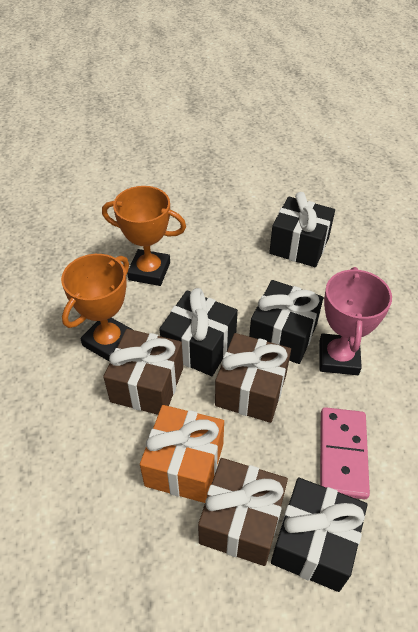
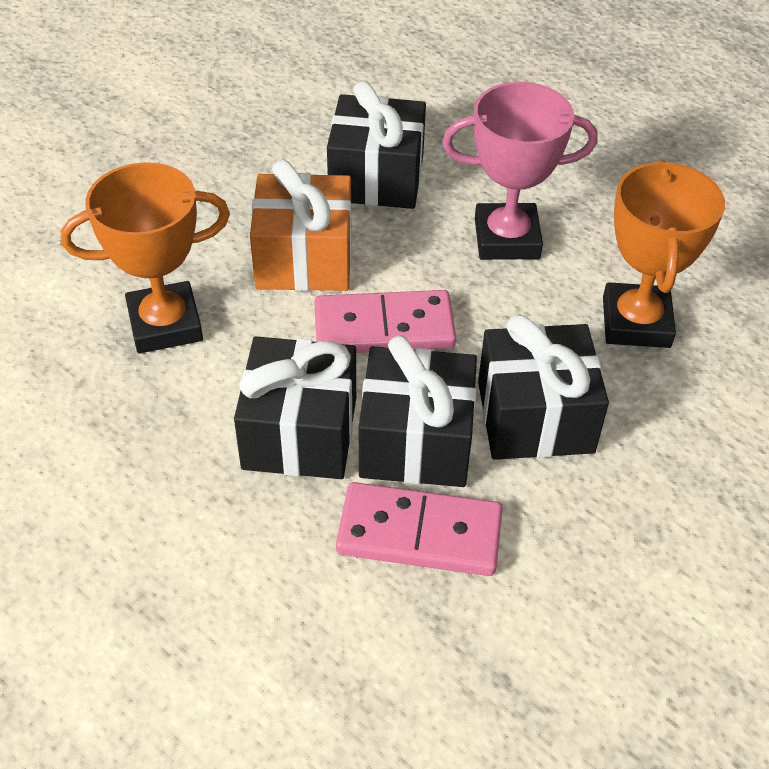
brown gift: [103,329,183,415] [198,458,288,566] [215,333,291,423] = 3 -> none = 0
pink domino: [320,407,370,499] = 1 -> [314,290,456,353] [336,482,503,576] = 2

